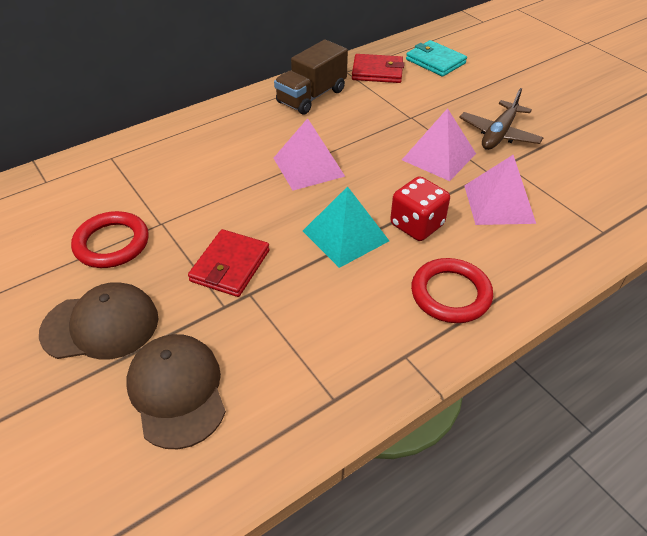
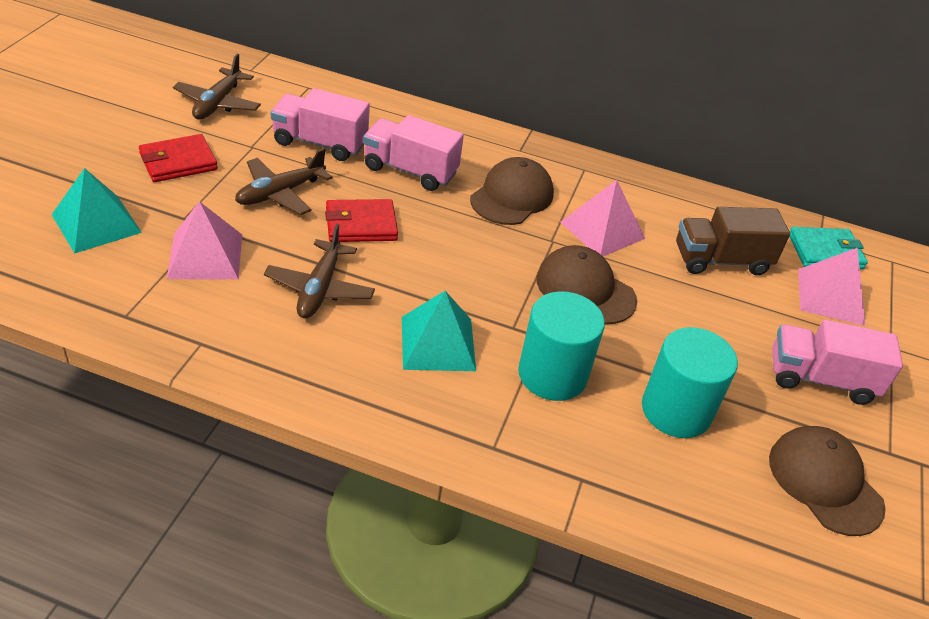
brown cap: [39,282,158,360] [126,334,226,449] = 2 -> [470,157,554,225] [536,245,637,324] [769,426,886,536] = 3
brown plane: [459,88,544,150] = 1 -> [173,54,261,120] [235,148,332,215] [264,224,375,318] = 3
pink truck: none = 0 -> [271,88,370,161] [363,115,464,191] [772,319,903,405] = 3
red dice: [390,176,450,241] = 1 -> none = 0
red ring: [71,211,149,268] [411,258,493,323] = 2 -> none = 0
turquoise cylinder: none = 0 -> [518,291,605,401] [642,327,738,438] = 2
turquoise pyramid: [303,186,389,268] = 1 -> [52,168,142,254] [402,291,476,371] = 2

